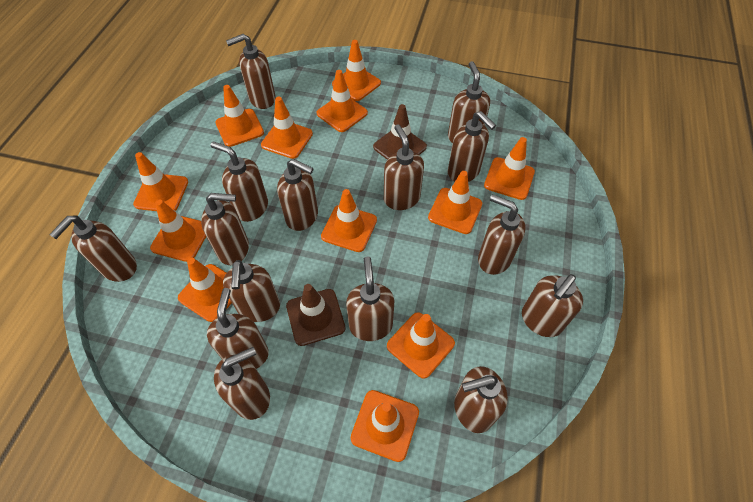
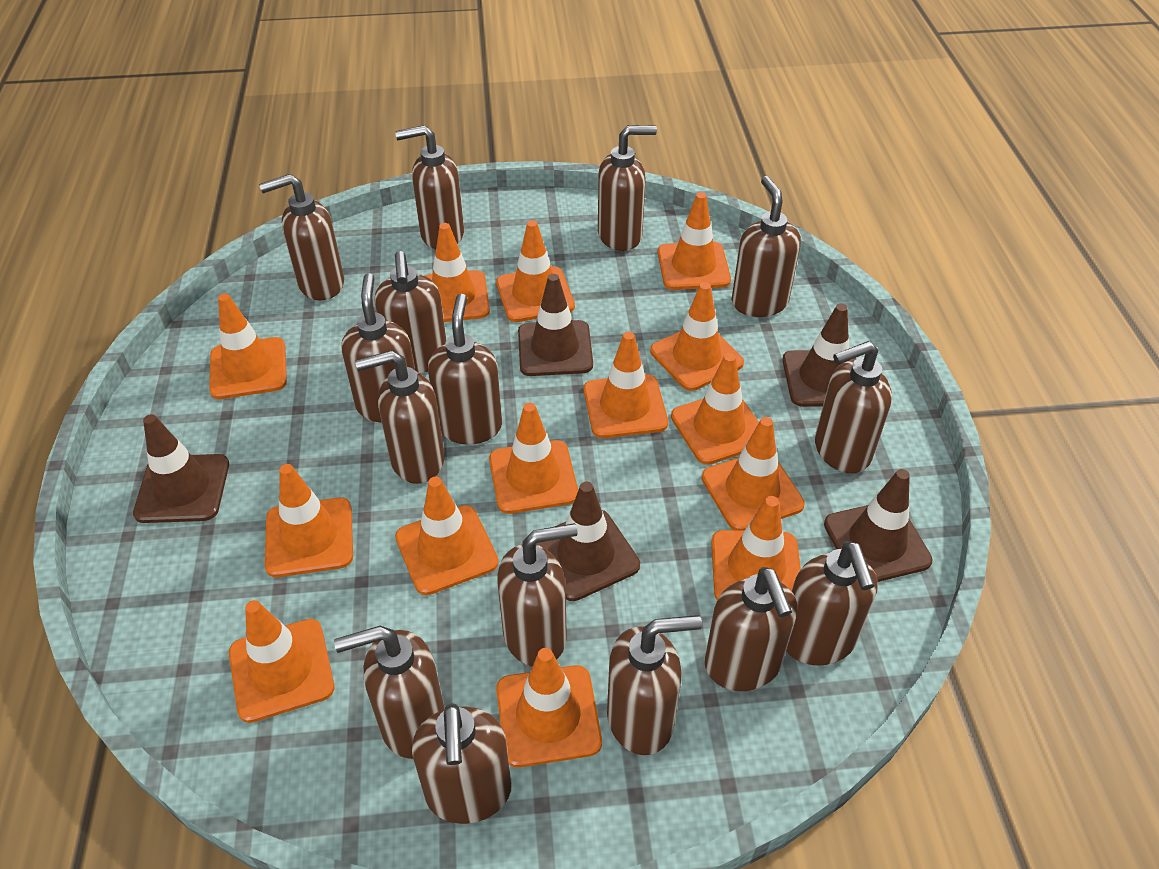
brown traffic cone: [286,284,346,346] [373,104,427,160] = 2 -> [133,414,229,523] [518,274,593,376] [536,482,640,601] [782,304,856,407] [824,469,933,582] = 5
orange traffic cone: [133,152,188,211] [150,199,206,262] [178,257,232,322] [215,85,264,147] [261,97,313,159] [317,70,368,132] [321,189,377,252] [332,40,381,101] [351,390,419,462] [387,312,455,379] [428,171,482,234] [484,137,535,200] = 12 -> [209,294,287,399] [229,600,334,723] [265,464,353,577] [395,477,499,595] [423,223,490,322] [489,403,578,514] [496,220,575,322] [496,648,602,768] [584,332,668,438] [650,282,744,391] [658,192,731,290] [671,353,759,465] [701,417,805,531] [711,496,801,600] = 14

